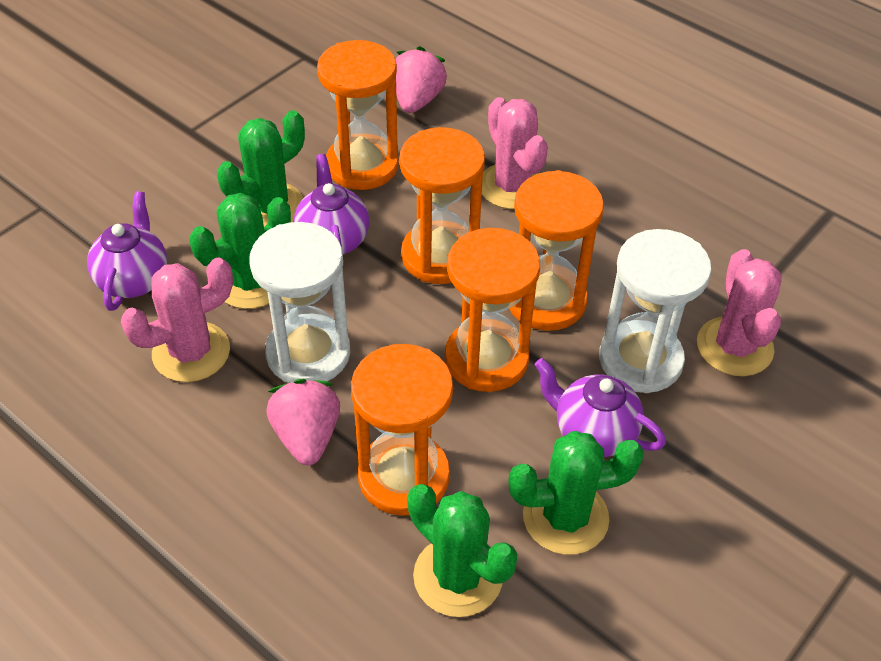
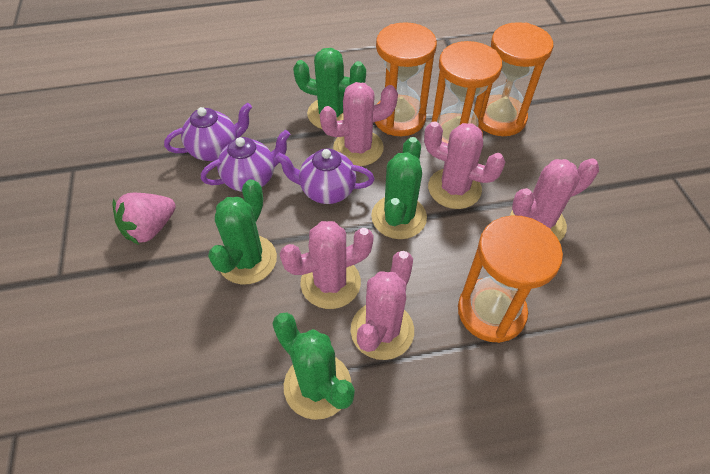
orange hourglass: [317,40,399,190] [351,344,453,516] [399,127,485,284] [445,228,540,392] [509,170,604,331] = 5 -> [375,22,437,136] [432,41,502,144] [458,215,563,343] [478,22,553,136] = 4
pink cactus: [121,257,233,382] [482,97,548,209] [697,249,782,376] = 3 -> [280,221,374,309] [320,82,398,166] [351,251,414,360] [424,121,505,209] [510,159,599,241] = 5
pink strawberry: [266,379,340,465] [395,46,447,113] = 2 -> [113,193,176,245] = 1
white hourglass: [250,222,350,383] [599,229,712,393] = 2 -> none = 0

